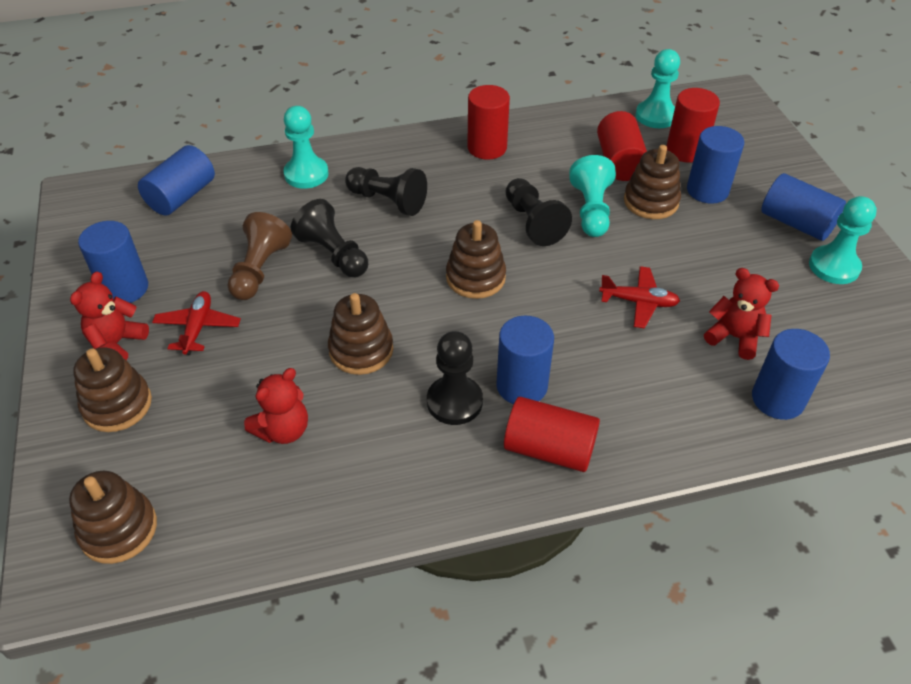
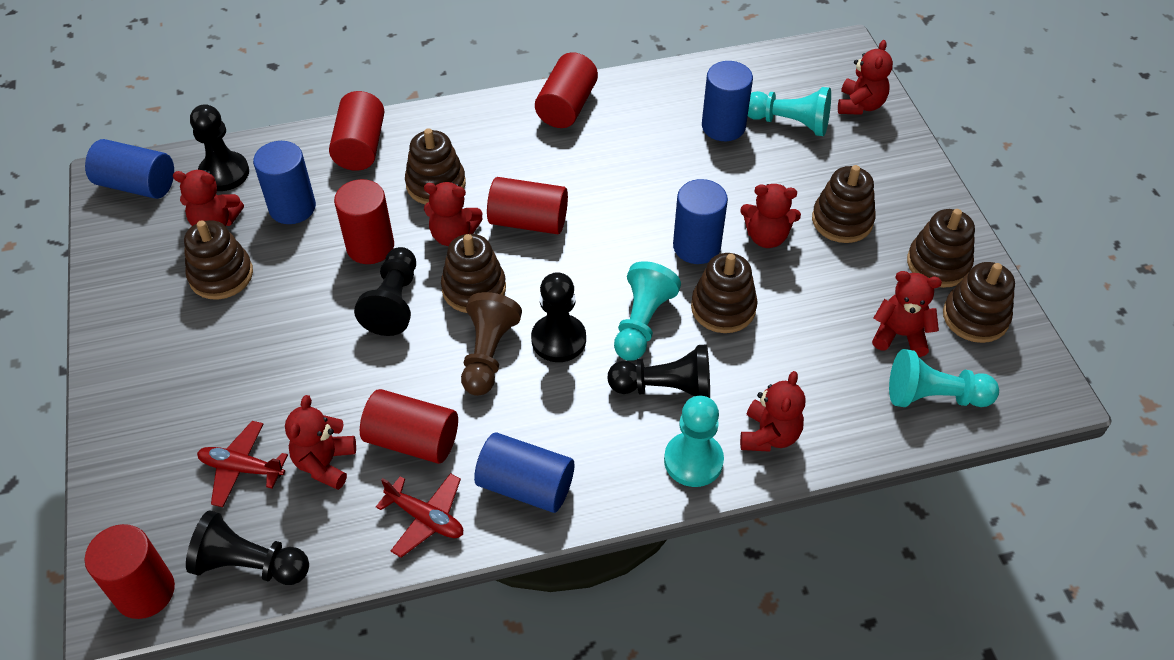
black pawn: [291,199,368,277] [345,167,427,216] [427,331,483,425] [506,178,572,246] = 4 -> [186,510,309,585] [190,104,249,191] [354,247,416,336] [531,272,586,362] [608,344,710,398] = 5
blue cylinder: [78,221,148,303] [138,145,215,215] [496,316,554,404] [687,126,744,204] [752,329,830,420] [761,173,846,241] = 6 -> [85,139,174,199] [253,141,316,224] [474,433,574,513] [673,179,728,264] [702,61,753,141] = 5
brown stacking toy: [69,471,157,564] [73,348,152,432] [328,293,393,375] [446,220,506,299] [624,145,681,219] = 5 -> [184,220,253,299] [405,128,466,205] [441,234,506,313] [691,253,757,333] [812,165,876,243] [907,209,975,288] [943,262,1015,343] = 7
red cylinder: [467,85,510,160] [504,397,600,472] [597,111,647,181] [666,88,720,163] = 4 -> [85,524,175,619] [329,91,384,171] [334,179,394,264] [360,389,458,464] [487,177,568,234] [535,52,598,128] = 6
red teddy bear: [70,272,149,360] [244,368,308,444] [704,268,779,360] = 3 -> [173,170,244,226] [285,395,356,490] [424,182,483,246] [740,184,801,248] [740,371,805,452] [838,40,893,115] [872,271,942,357] = 7

